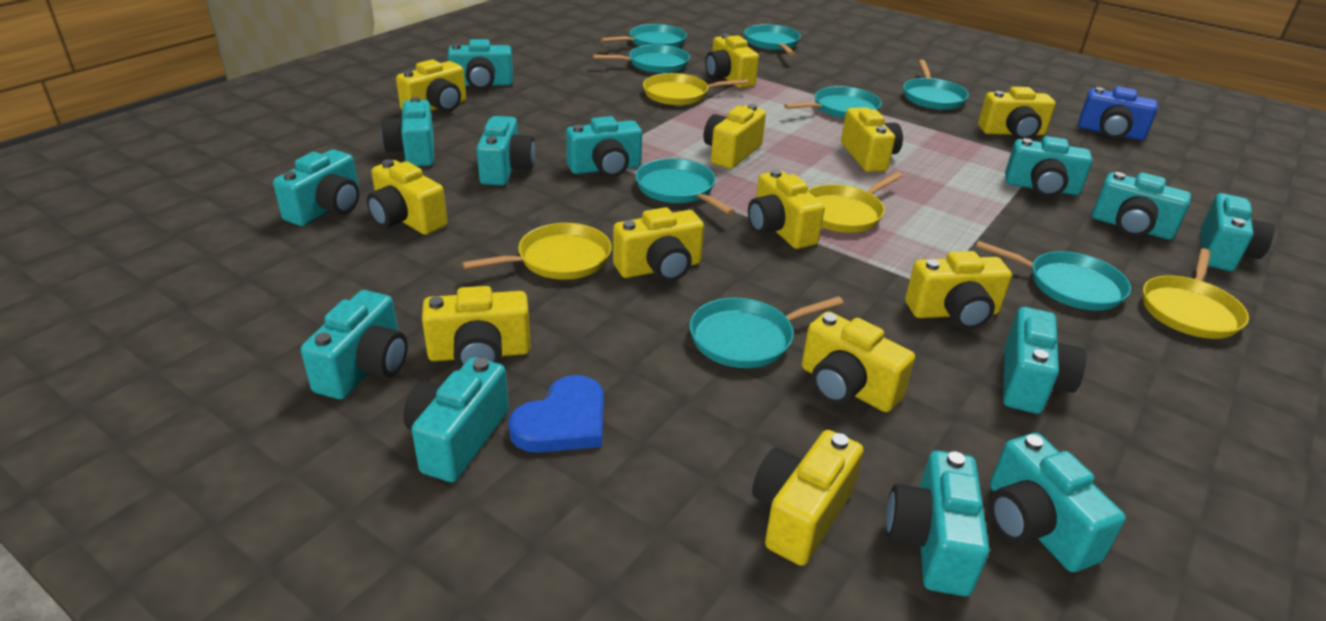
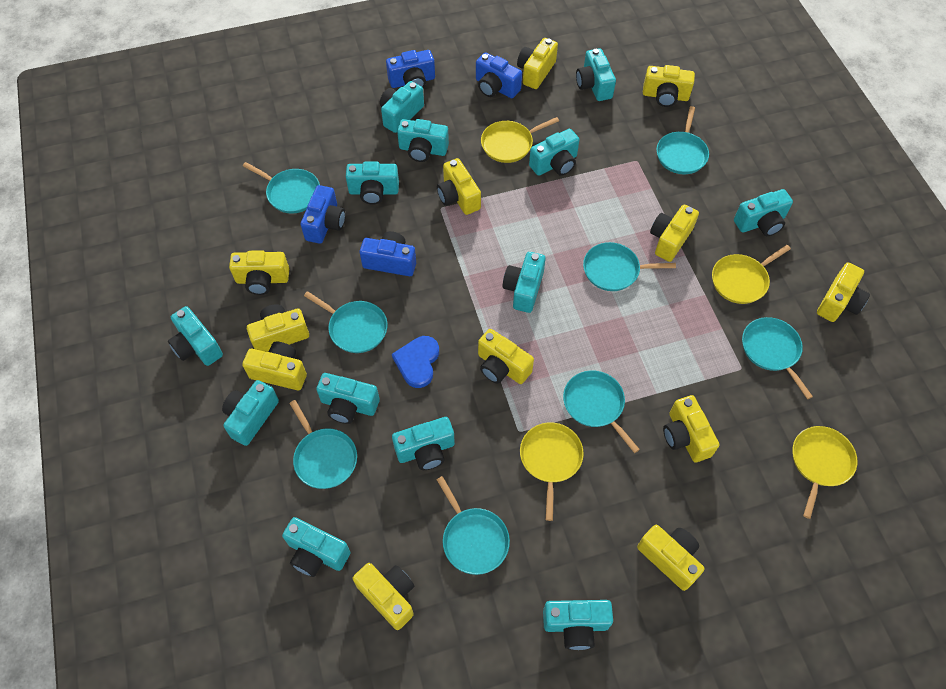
blue camera: [1078,86,1157,140] = 1 -> [301,185,345,244] [360,231,416,276] [386,50,435,88] [476,52,522,98] = 4

